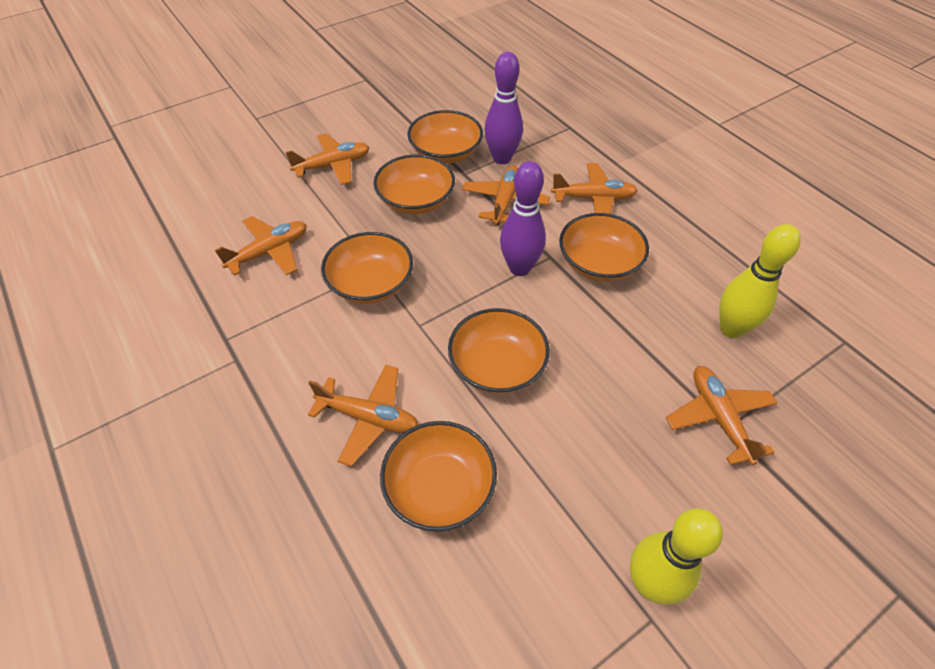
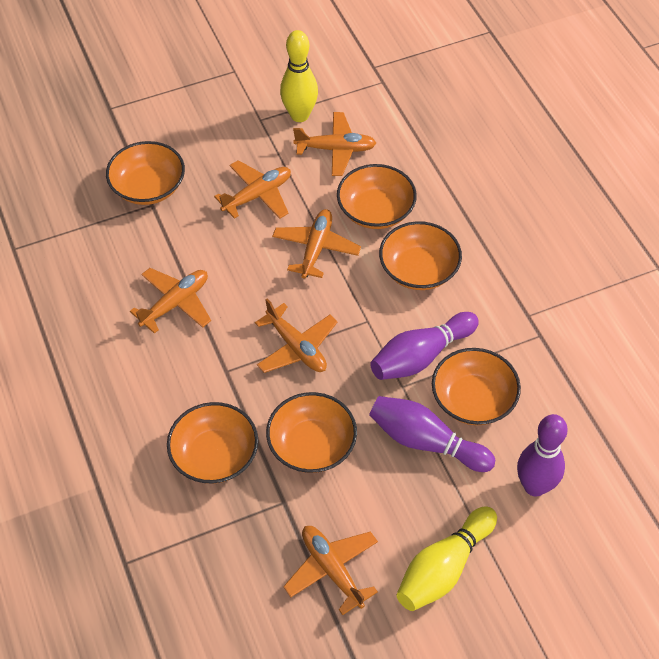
purple bowling pin: [484,52,523,164] [500,161,546,276] = 2 -> [369,396,495,472] [370,312,479,380] [517,414,568,497] = 3

